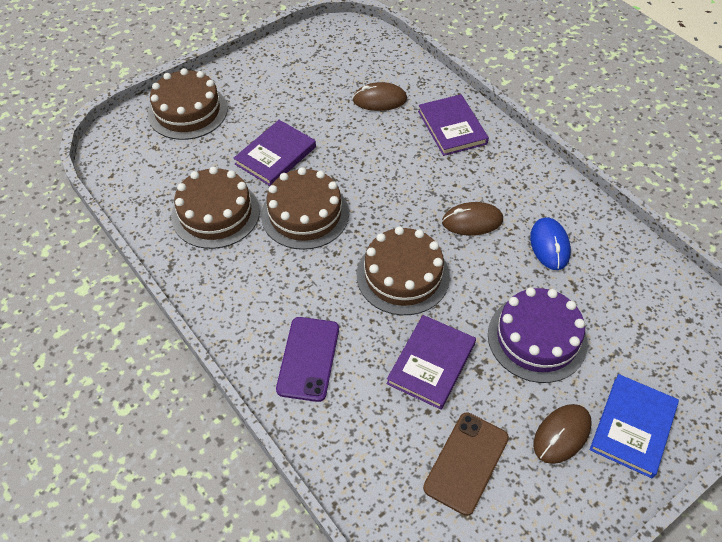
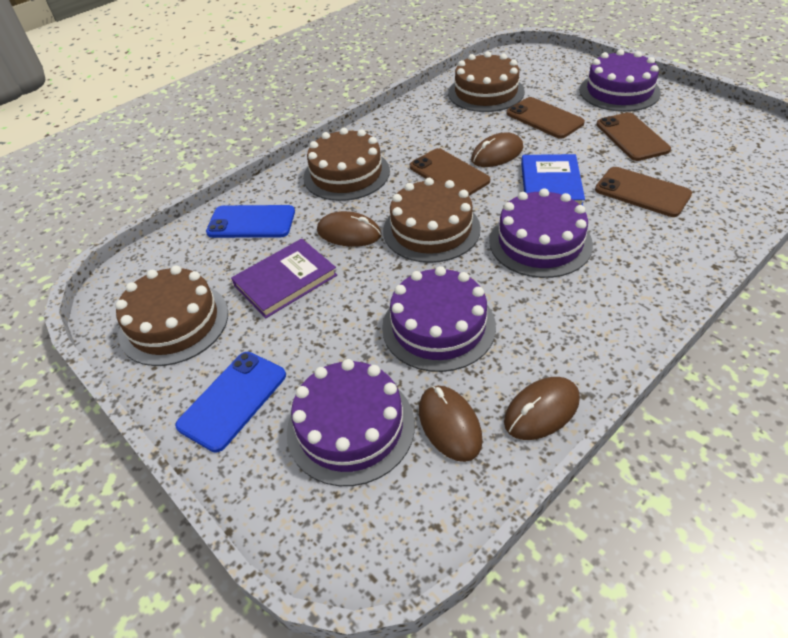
blue mouse: [530,217,571,270] = 1 -> none = 0
blue phone: none = 0 -> [175,352,286,452] [206,205,295,238] = 2
brown mouse: [353,82,407,111] [442,202,503,236] [534,404,592,464] = 3 -> [317,211,381,247] [419,386,483,462] [471,133,523,167] [504,377,580,440] = 4
brown phone: [423,412,509,516] = 1 -> [410,148,490,196] [506,97,585,139] [595,167,692,217] [596,112,671,161] = 4
purple book: [234,120,316,186] [386,315,476,410] [418,94,489,156] = 3 -> [231,239,337,318] = 1
purple cake: [488,287,587,383] = 1 -> [287,359,415,486] [382,266,496,372] [489,188,593,278] [579,49,661,112] = 4
purple phone: [276,317,339,402] = 1 -> none = 0

